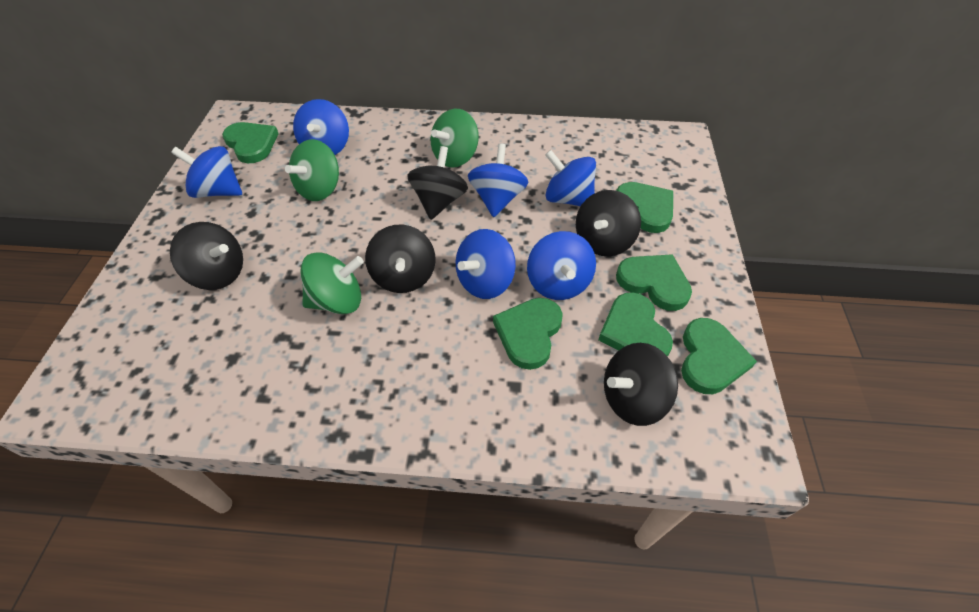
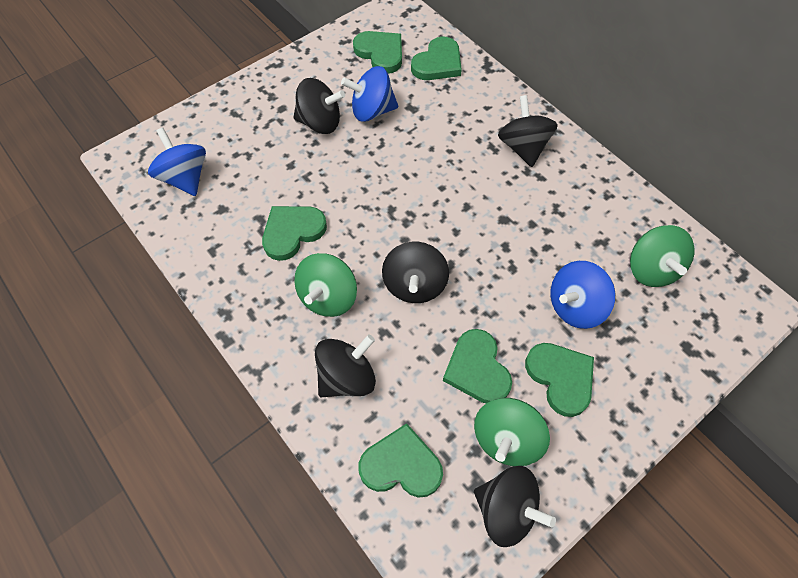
blue spinning top: [171,146,242,198] [293,99,349,155] [455,229,516,299] [468,143,529,217] [527,231,596,300] [545,150,596,206] = 6 -> [148,128,206,196] [341,66,398,122] [551,261,615,329] = 3

